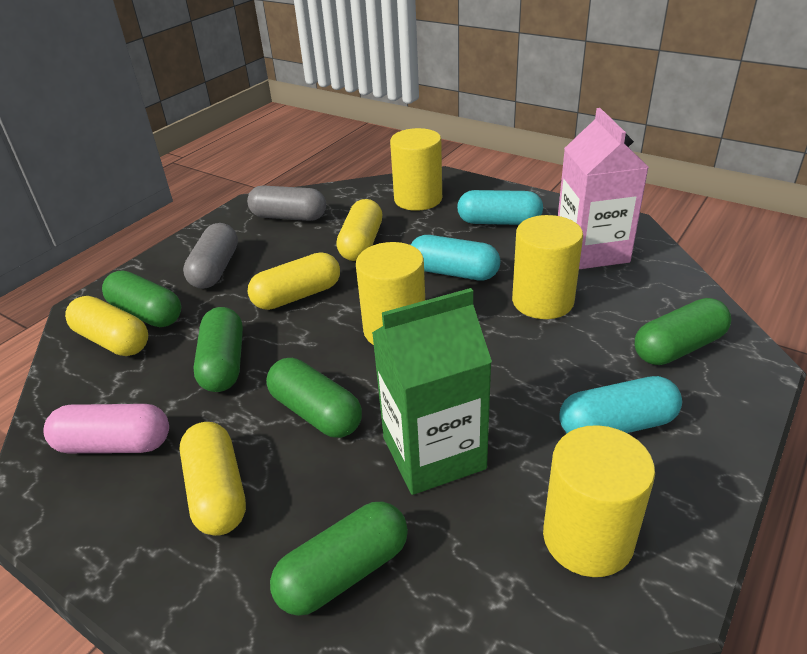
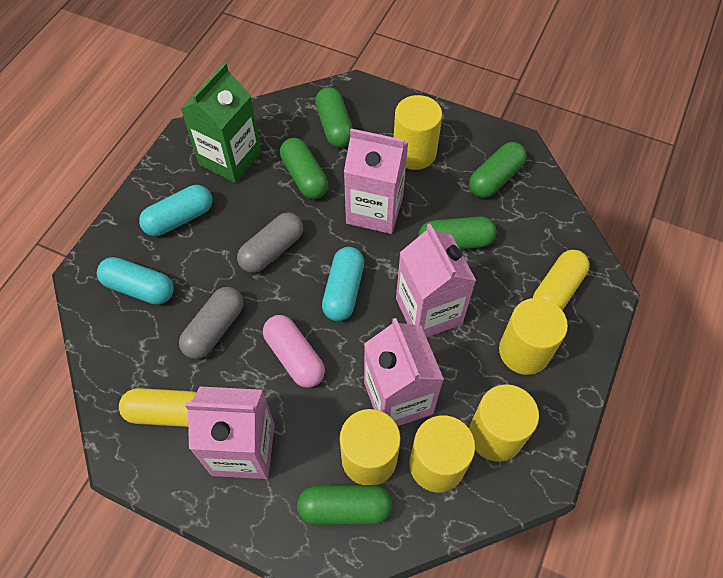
pink carton: [558,108,649,269] = 1 -> [185,387,275,479] [344,129,408,234] [364,318,444,426] [396,224,476,338] = 4
yellow capsule: [65,296,148,356] [180,422,246,536] [248,252,340,310] [336,199,382,261] = 4 -> [119,388,196,427] [533,250,590,310] = 2
yellow cylinder: [356,242,425,345] [390,128,442,211] [512,215,583,319] [543,425,655,577] = 4 -> [340,409,401,485] [394,95,442,170] [409,415,475,492] [469,384,539,462] [499,298,568,375] = 5

